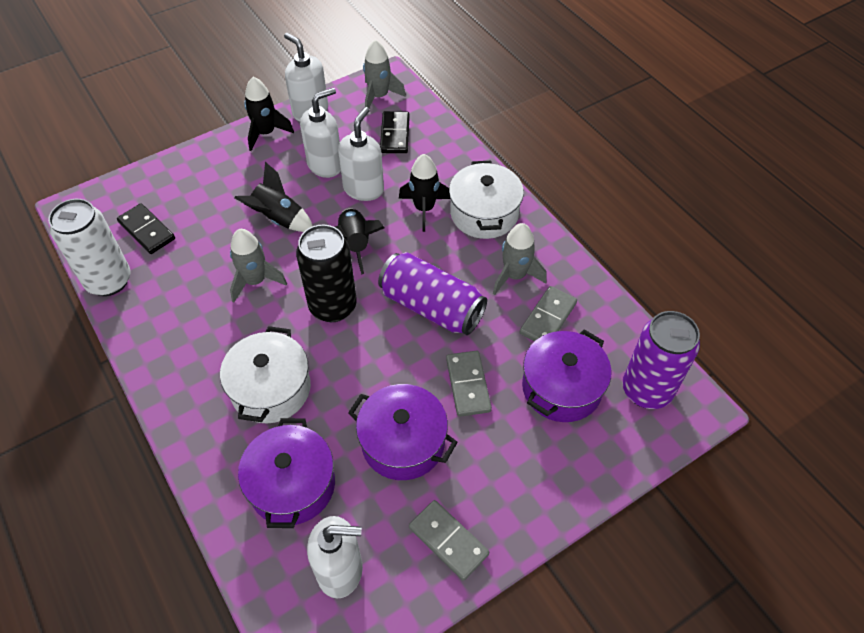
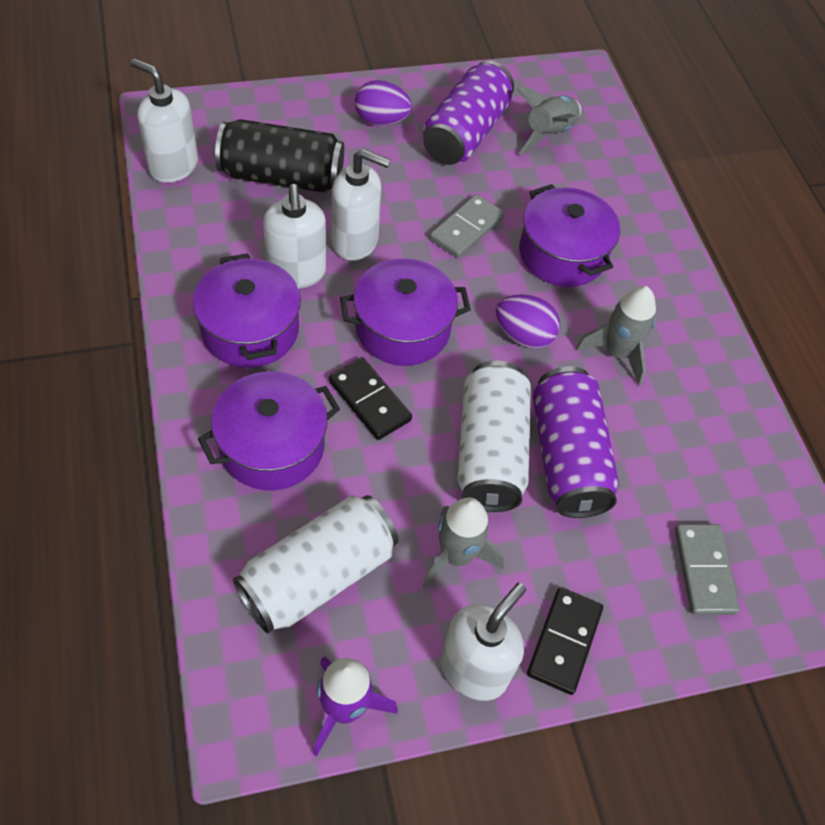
black rocket: [235,162,312,232] [244,77,294,151] [335,208,385,274] [399,154,450,232] = 4 -> none = 0
grey domino: [409,500,489,581] [446,351,492,417] [519,286,577,341] = 3 -> [430,194,504,258] [675,524,739,615] = 2
purple egg: none = 0 -> [355,80,412,126] [496,295,560,349] = 2
purple pot: [238,418,335,528] [348,384,458,480] [522,329,612,422] = 3 -> [193,253,301,368] [198,371,340,491] [340,258,471,366] [519,184,620,287] = 4
purple rocket: none = 0 -> [313,656,398,756] = 1
white can: [48,199,131,296] = 1 -> [233,495,399,634] [457,360,531,512] = 2
white pot: [220,326,311,423] [449,161,524,239] = 2 -> none = 0

